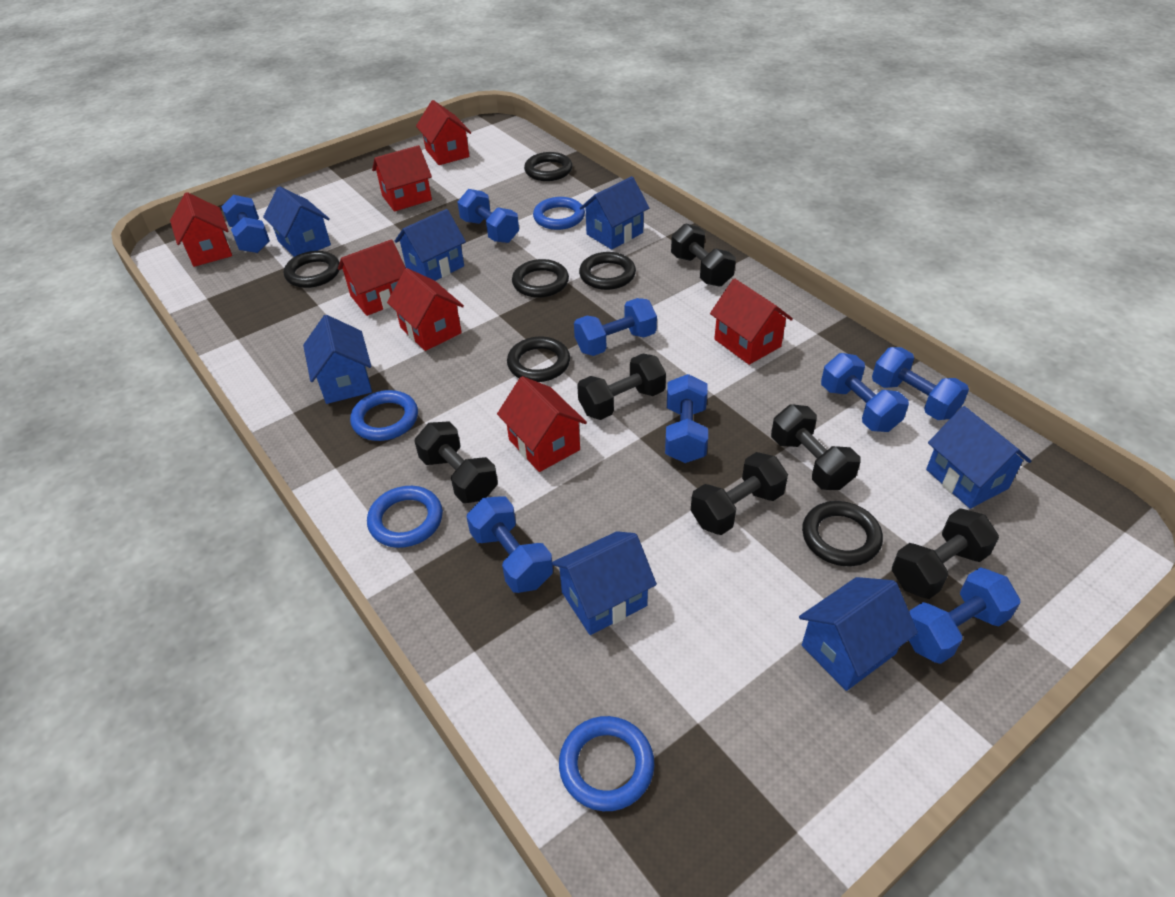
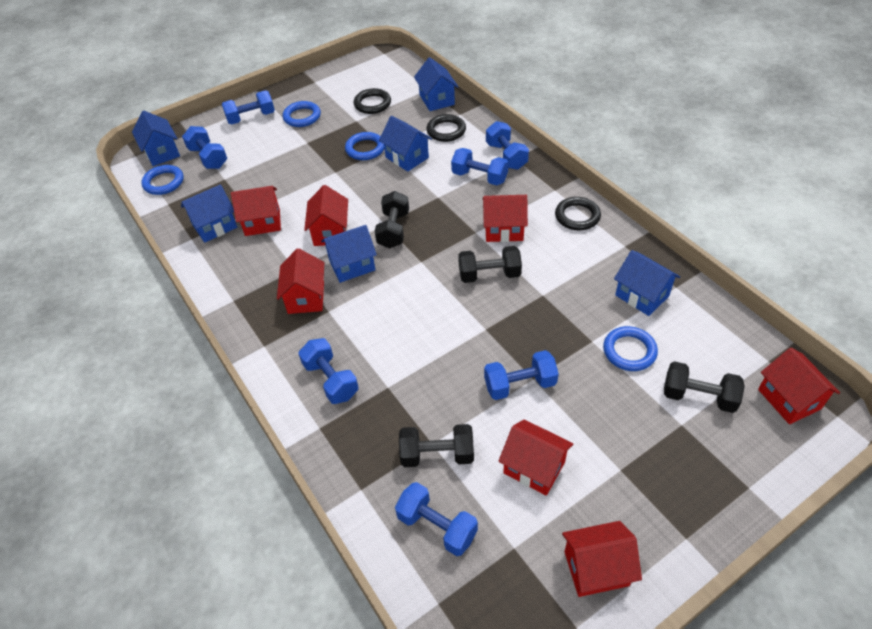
black dumbbell: [414,421,498,503] [577,354,666,420] [671,224,736,287] [691,452,788,535] [771,404,860,490] [892,508,999,599] = 6 -> [375,191,409,249] [399,424,474,467] [458,246,522,283] [664,361,745,413] = 4
black ring: [284,251,340,288] [507,337,570,382] [512,259,569,298] [524,152,573,181] [579,252,636,290] [802,501,883,566] = 6 -> [354,88,391,114] [426,114,466,142] [555,197,601,230] = 3
blue dumbbell: [221,195,270,253] [457,189,519,243] [466,496,553,593] [574,298,657,356] [665,374,708,463] [821,353,909,432] [872,347,969,420] [909,567,1020,664] = 8 -> [182,126,227,169] [222,90,275,125] [298,338,359,404] [395,482,478,556] [451,148,509,185] [484,350,559,400] [486,121,529,170] = 7
blue house: [263,186,331,257] [303,315,372,404] [395,209,466,281] [551,531,657,635] [580,176,649,250] [799,577,918,691] [926,406,1031,509] = 7 -> [132,111,180,166] [181,184,237,243] [321,225,377,283] [379,116,432,171] [414,57,459,111] [614,250,680,316] = 6

